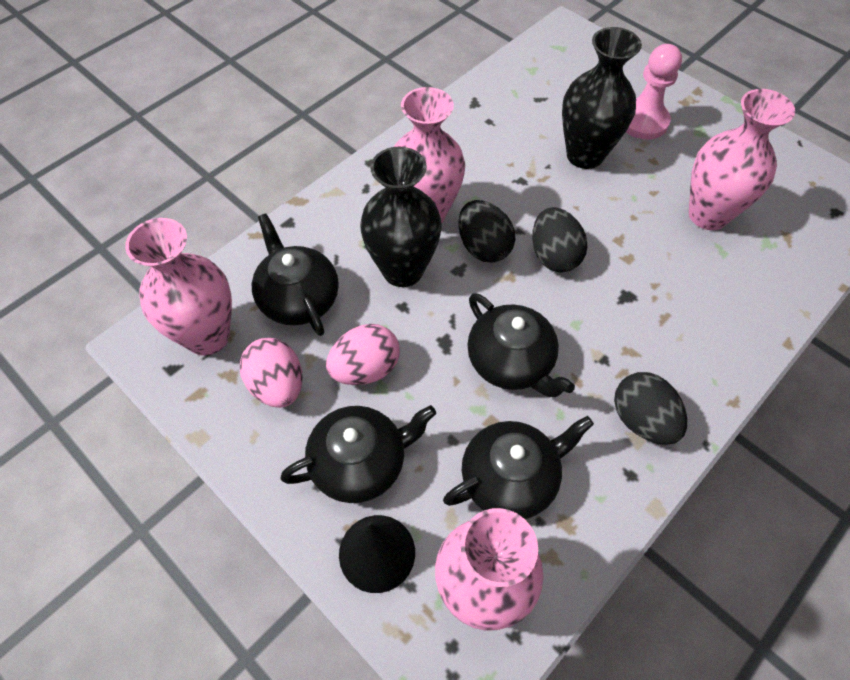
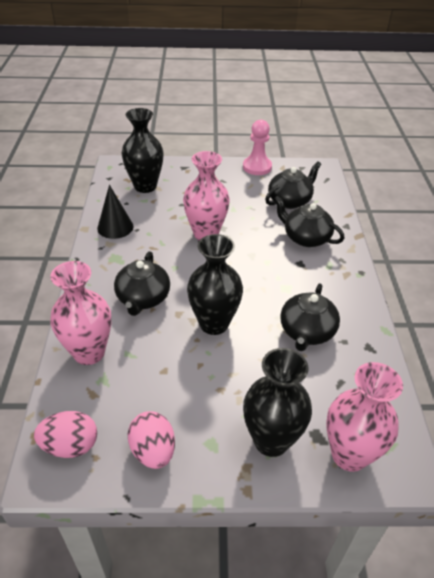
black egg: [458,200,515,263] [532,207,587,272] [614,372,687,445] = 3 -> none = 0
black vase: [360,147,442,287] [562,27,642,169] = 2 -> [121,108,164,193] [187,234,243,335] [243,348,312,457] = 3
pink vase: [125,218,232,355] [394,87,465,223] [435,508,543,630] [689,89,795,230] = 4 -> [50,261,111,365] [183,151,230,241] [326,362,403,472] = 3

